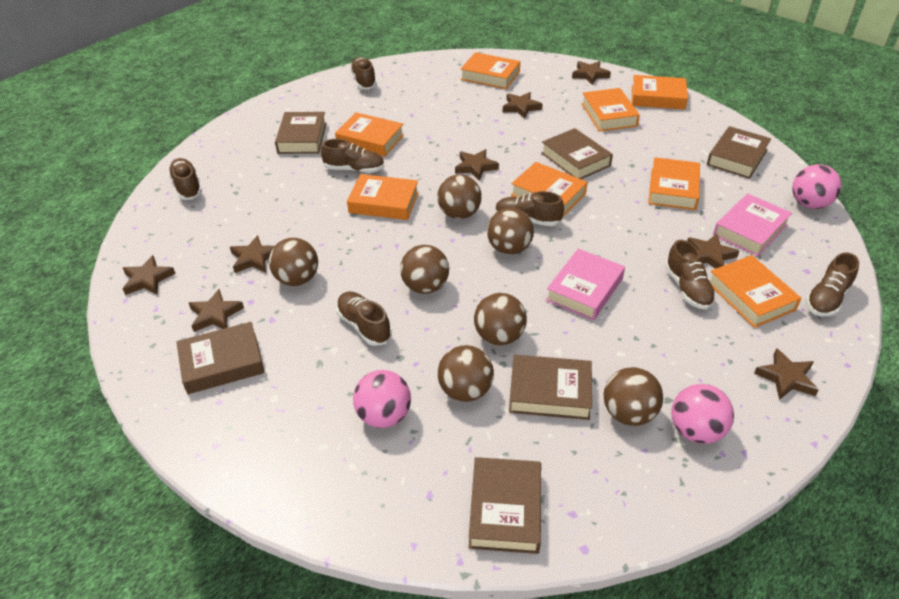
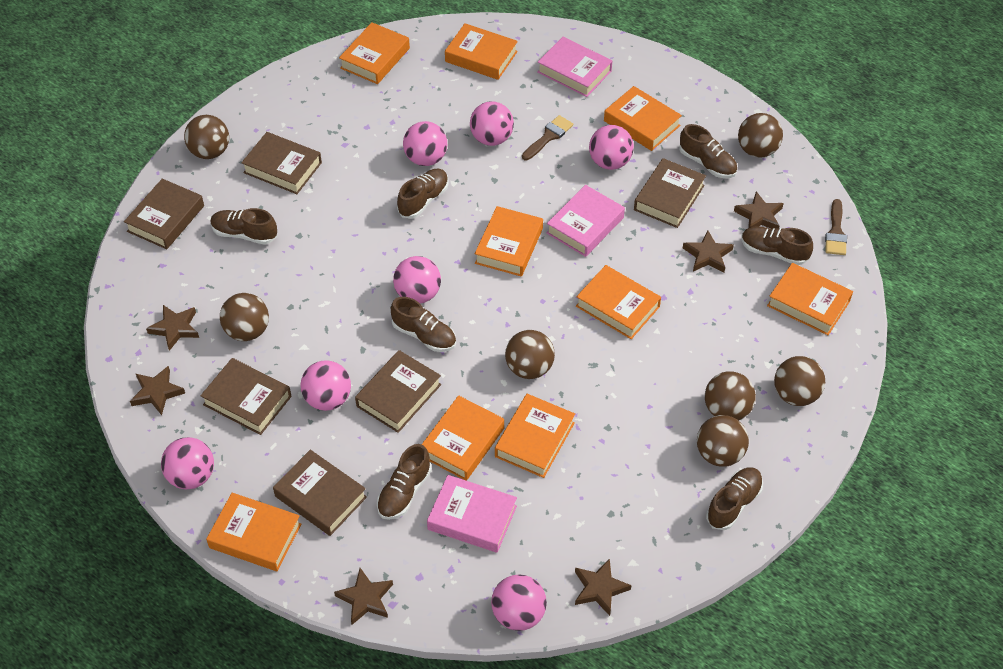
brown brush: none = 0 -> [522,115,573,160] [825,199,847,255] = 2
brown star: [123,255,176,295] [189,289,244,332] [230,235,274,273] [455,149,499,181] [503,92,543,119] [572,61,611,85] [687,234,739,269] [754,348,819,400] = 8 -> [130,366,185,415] [146,305,199,351] [334,568,393,625] [575,558,632,616] [683,230,734,272] [734,191,784,229] = 6
orange book: [335,112,404,157] [347,174,419,220] [461,52,520,89] [511,162,588,217] [581,88,640,132] [632,75,688,110] [648,157,700,210] [710,255,802,328] = 8 -> [206,493,301,571] [339,22,410,84] [422,395,504,481] [445,23,518,80] [475,206,543,277] [495,394,575,478] [576,265,661,339] [604,86,682,151] [767,263,853,335] = 9
pink ball: [353,370,411,428] [671,384,734,444] [792,164,841,209] = 3 -> [161,437,214,490] [300,360,351,411] [393,256,441,303] [403,121,447,166] [470,101,514,146] [491,574,547,631] [589,125,634,170] = 7
pink book: [546,249,625,321] [713,194,792,257] = 2 -> [427,475,517,553] [537,37,612,97] [547,185,625,257] = 3

